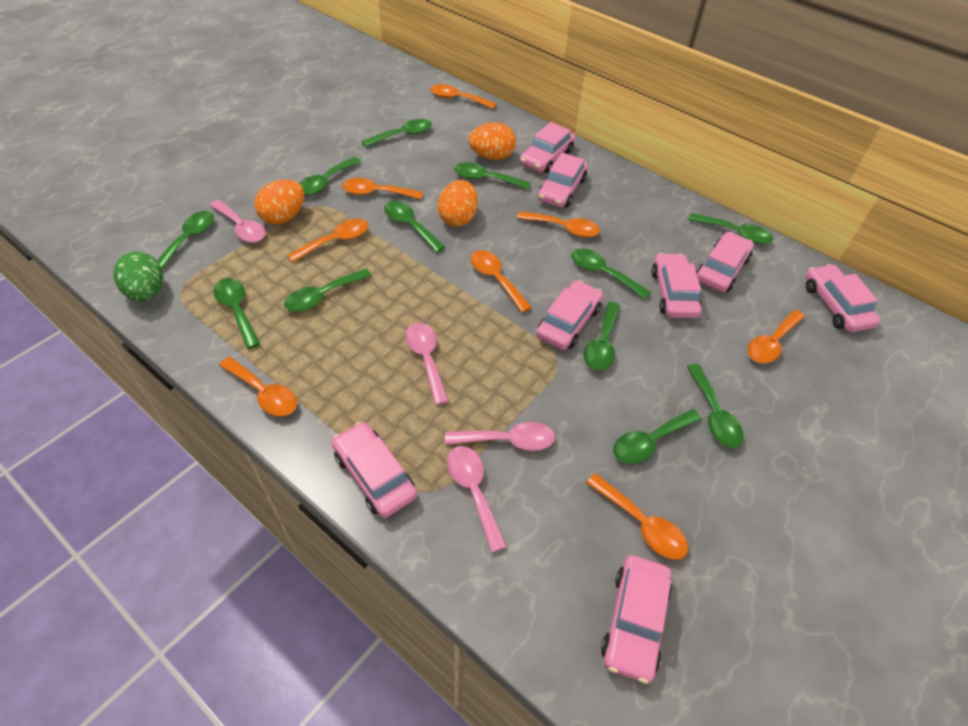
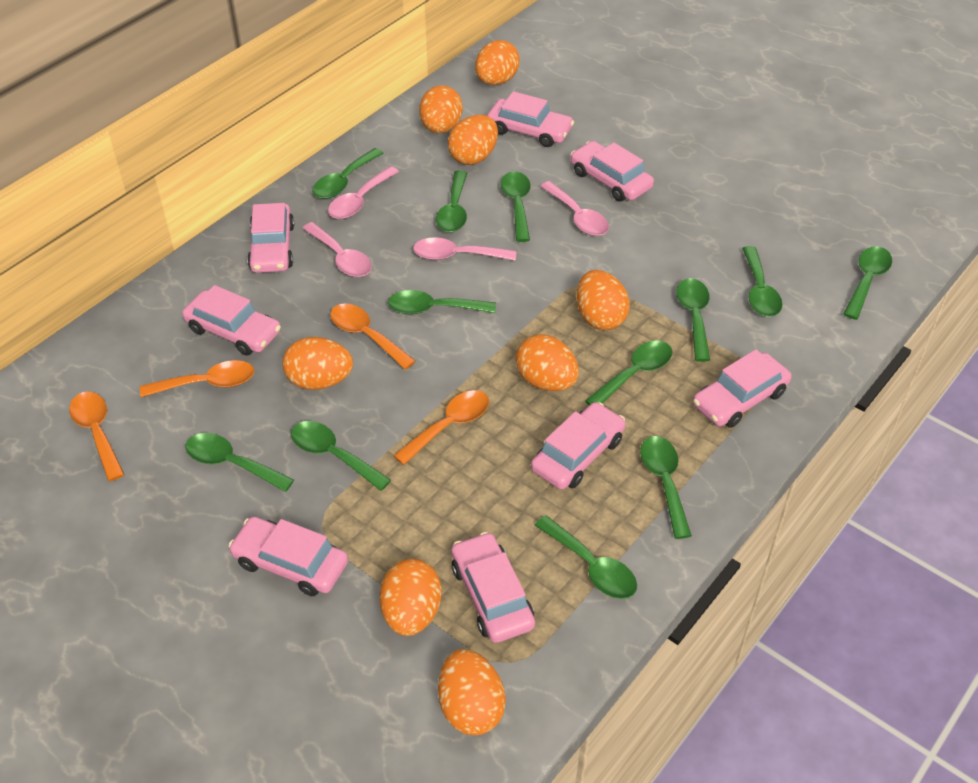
green egg: [113,251,164,302] = 1 -> none = 0
orange egg: [254,180,304,225] [438,180,478,227] [469,122,516,160] = 3 -> [282,337,353,390] [380,559,442,636] [419,85,463,133] [438,649,506,735] [448,115,498,165] [475,40,520,85] [516,334,579,391] [577,270,630,330] = 8
orange spoon: [219,357,297,416] [287,219,368,263] [342,178,423,199] [430,84,497,109] [470,250,532,313] [517,211,600,238] [586,473,688,560] [747,310,805,364] = 8 -> [69,392,125,481] [140,360,254,397] [330,304,416,370] [393,390,489,465] = 4

